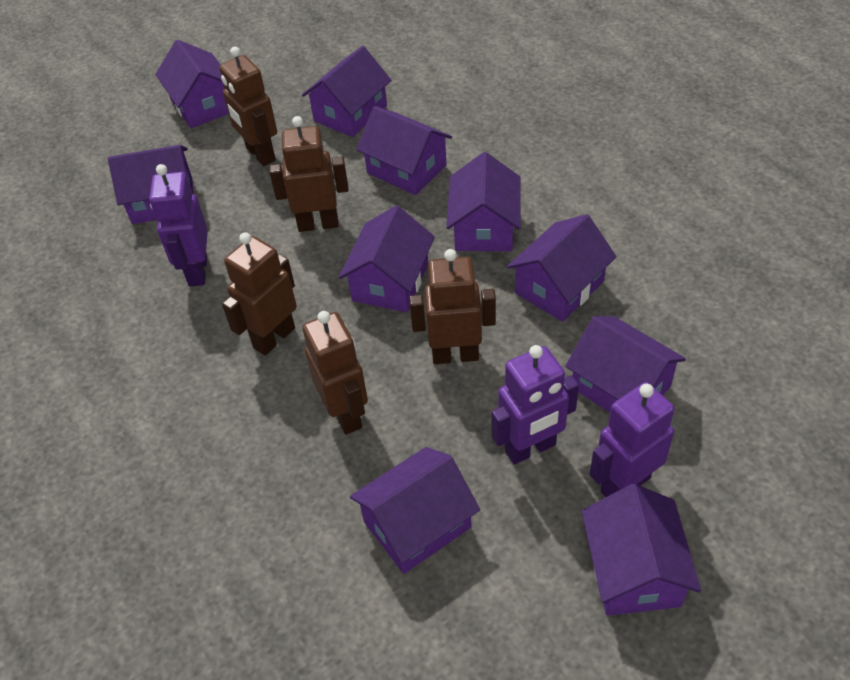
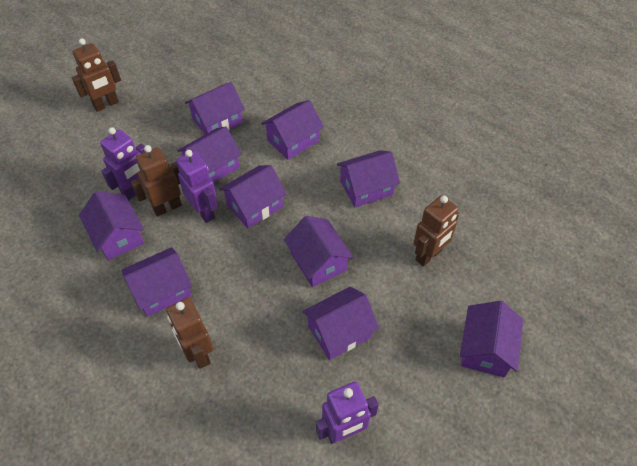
brown robot: [219,47,277,166] [222,232,297,356] [269,116,349,232] [302,311,368,434] [409,249,496,364] = 5 -> [72,38,121,112] [131,145,182,217] [166,298,213,369] [413,195,459,267] = 4

